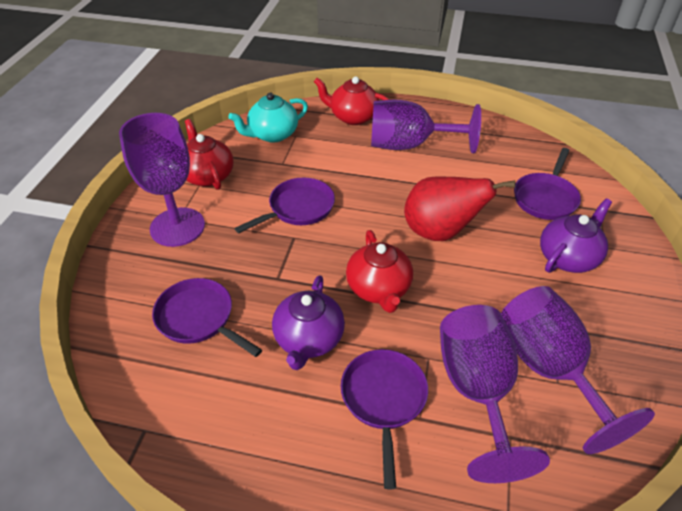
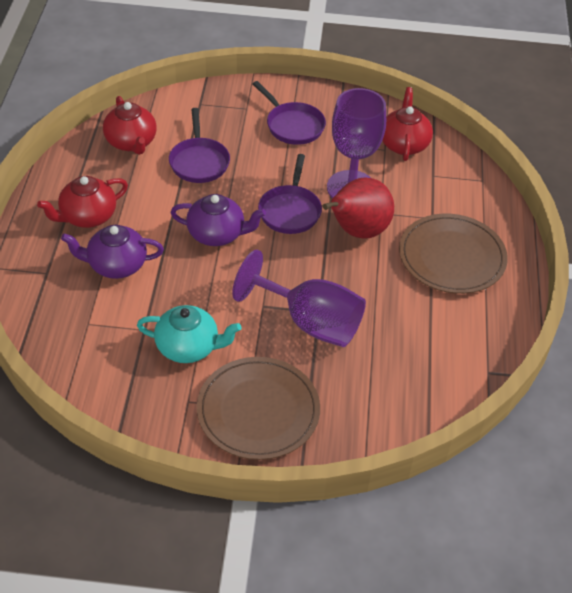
brown plate: none = 0 -> [197,357,320,460] [399,214,508,294] = 2
purple goblet: [119,113,205,247] [371,100,481,153] [440,305,550,483] [501,286,655,454] = 4 -> [232,250,366,347] [327,88,386,198] = 2
purple pan: [152,278,262,357] [234,178,335,233] [341,349,428,489] [514,148,581,220] = 4 -> [169,108,230,183] [253,81,326,145] [258,154,322,234] = 3

